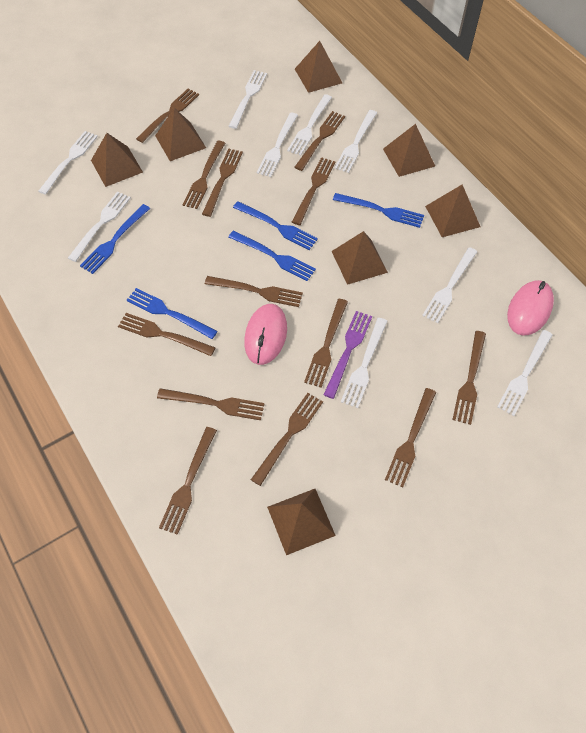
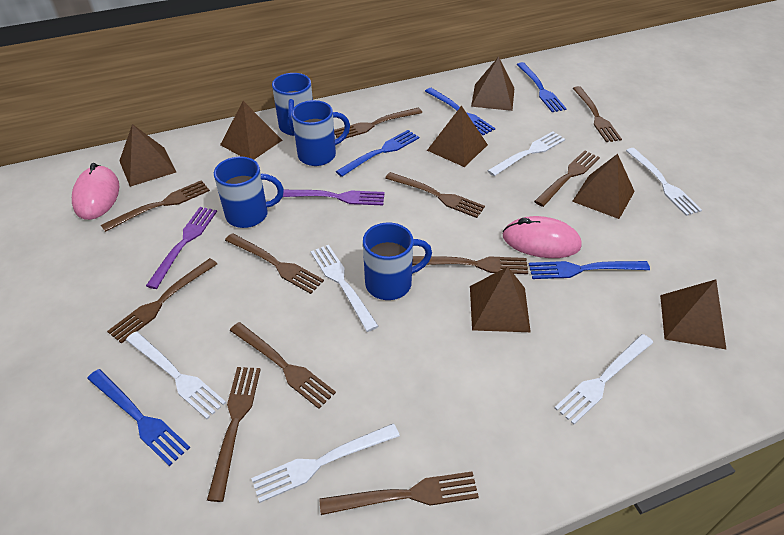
blue mug: none = 0 -> [214,157,284,228] [272,73,313,136] [292,100,350,166] [363,222,432,300] = 4
brown fork: [118,313,216,356] [136,89,199,143] [157,388,265,420] [159,427,217,535] [182,141,225,209] [202,148,243,217] [205,276,303,307] [251,393,323,486] [292,157,336,225] [294,111,345,171] [304,299,348,388] [385,388,436,487] [452,331,486,425] = 13 -> [101,180,210,232] [107,258,217,344] [207,367,261,502] [225,233,324,294] [230,322,336,409] [320,472,479,515] [334,107,422,139] [385,172,485,218] [412,256,528,274] [534,150,600,207] [573,86,622,142] = 11
purple fork: [323,311,372,399] = 1 -> [146,207,217,289] [283,190,385,205] = 2
white fork: [38,131,98,195] [68,192,131,262] [229,70,267,129] [257,112,298,177] [287,94,332,156] [334,110,377,173] [341,318,387,408] [422,247,477,323] [497,330,553,416] = 9 -> [126,331,226,419] [251,423,400,503] [310,245,379,332] [487,131,565,176] [555,334,653,425] [626,148,702,216] = 6

